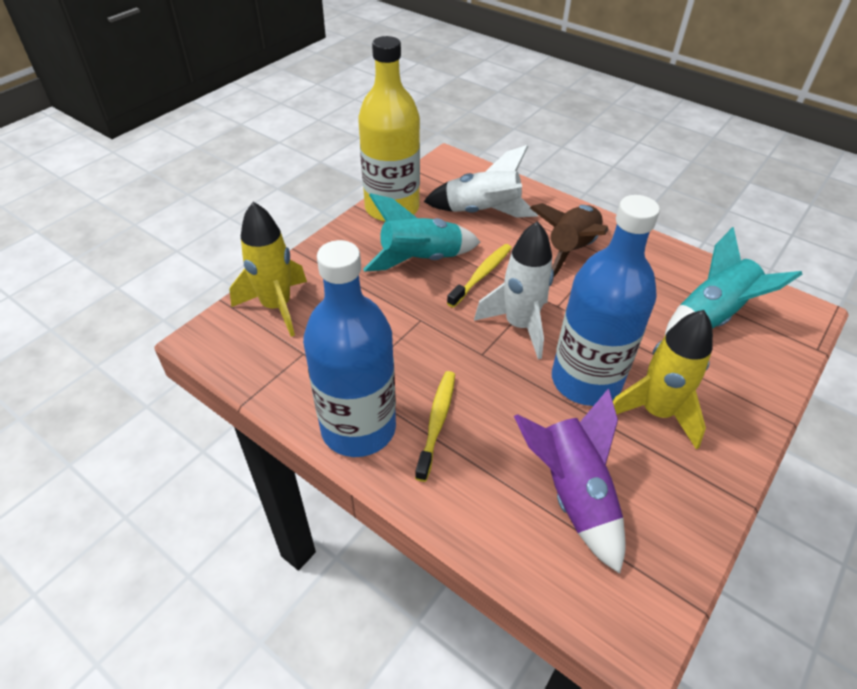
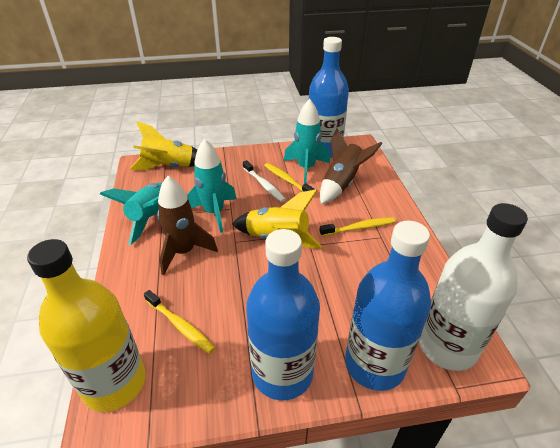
blue bottle: [303,240,396,457] [552,195,660,406] = 2 -> [246,229,320,400] [309,37,349,158] [345,221,431,391] = 3
brown rocket: [530,203,608,276] = 1 -> [157,176,218,275] [320,129,382,204] = 2
purple rocket: [514,388,625,574] = 1 -> none = 0
turquoise rocket: [363,193,480,272] [665,227,802,335] = 2 -> [100,183,162,245] [187,139,237,233] [284,99,330,184] = 3
white bottle: none = 0 -> [419,203,528,371] = 1
white rocket: [423,145,538,218] [474,221,554,359] = 2 -> none = 0
white toothbrush: none = 0 -> [243,160,286,202] = 1
yellow toothbrush: [415,371,455,482] [447,244,512,308] = 2 -> [144,290,215,354] [264,163,315,192] [319,217,395,236] = 3

